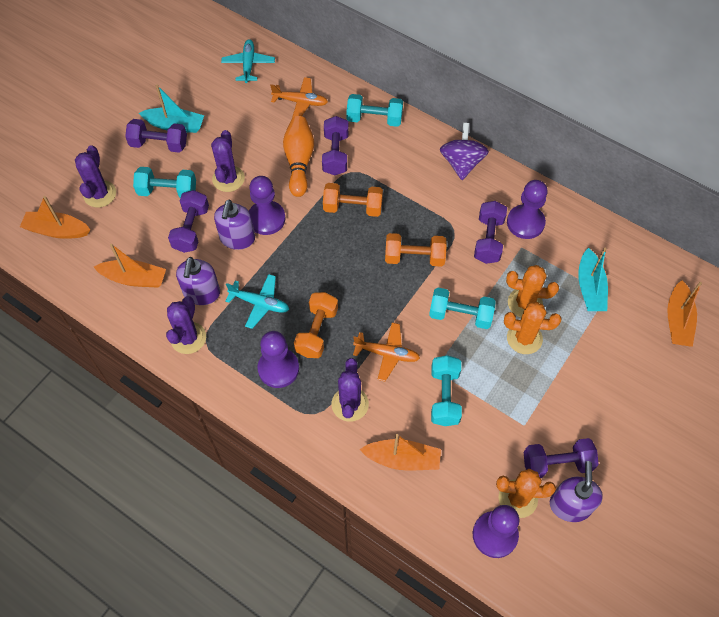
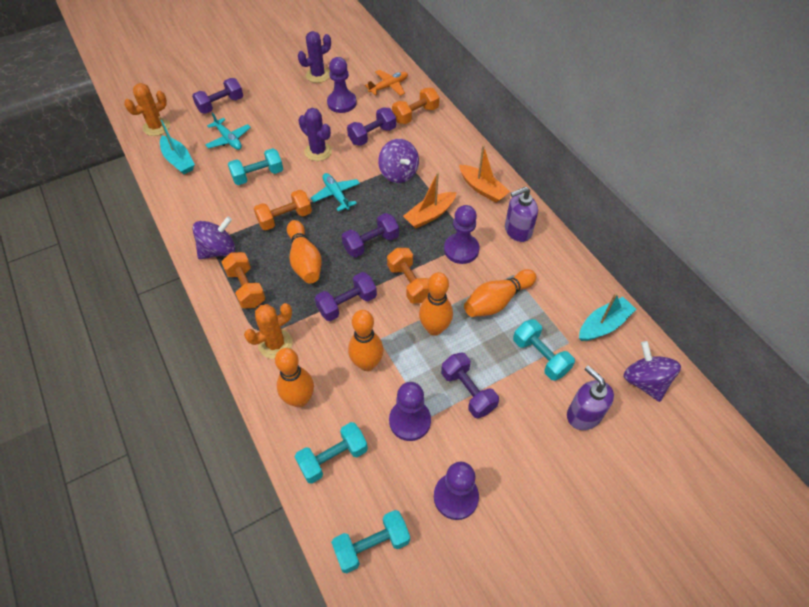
orange boat: [20,196,90,239] [94,244,166,288] [359,434,441,470] [667,280,702,347] = 4 -> [403,172,457,228] [459,145,510,203] = 2
orange bowling pin: [283,116,314,197] = 1 -> [275,348,314,407] [287,220,322,283] [348,310,383,371] [419,272,453,336] [464,269,537,317] = 5
orange cactus: [496,469,556,518] [504,301,561,354] [506,265,559,317] = 3 -> [124,83,170,136] [244,303,293,359] = 2
orange dumbbell: [294,292,338,358] [323,183,383,217] [385,233,447,267] = 3 -> [222,252,265,309] [254,190,312,230] [387,248,429,304] [392,88,439,124] = 4
orange plane: [270,77,328,118] [353,323,420,381] = 2 -> [365,70,408,96] = 1
purple cactus: [75,145,116,207] [166,296,206,354] [211,130,245,192] [331,358,369,422] = 4 -> [298,31,331,83] [299,108,332,161] = 2
purple soap dispenser: [176,257,220,305] [214,199,255,250] [550,461,603,522] = 3 -> [505,187,538,242] [567,366,614,430] = 2
purple spinning top: [440,123,489,180] = 1 -> [192,216,235,259] [378,139,419,183] [623,341,681,402] = 3

